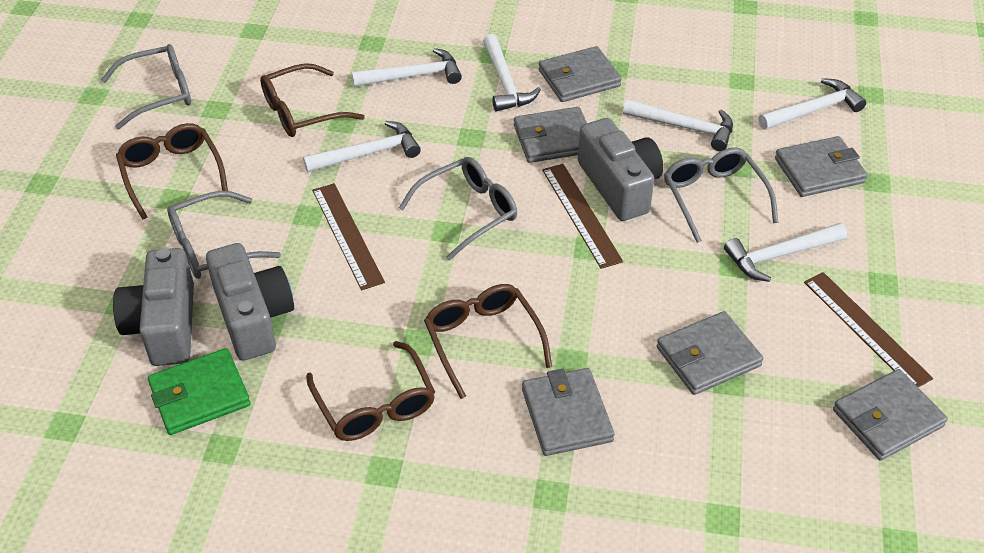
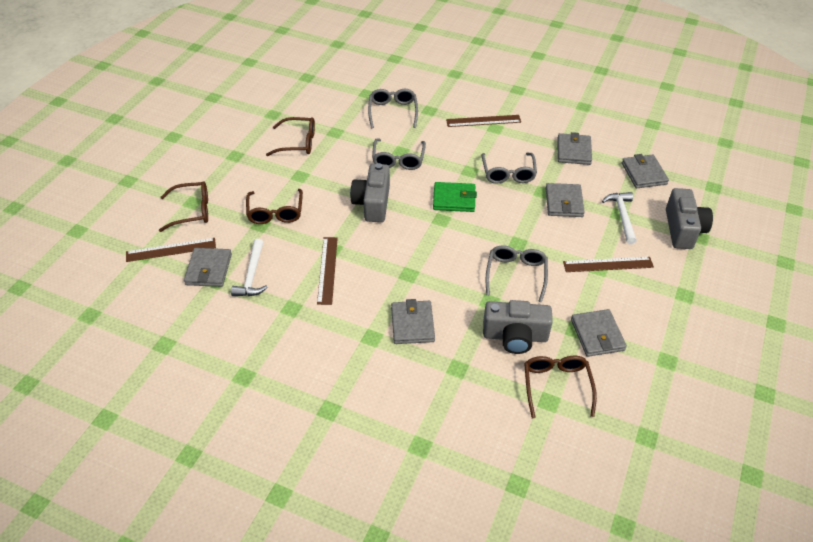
brown ruler: [312,183,385,290] [542,164,623,269] [804,272,933,387] = 3 -> [126,238,216,262] [317,237,338,305] [446,115,521,127] [563,257,654,272] = 4
white hammer: [303,121,421,172] [352,48,462,87] [483,34,541,112] [623,99,733,151] [724,223,847,282] [758,78,866,130] = 6 -> [231,239,268,296] [602,192,637,244] = 2

